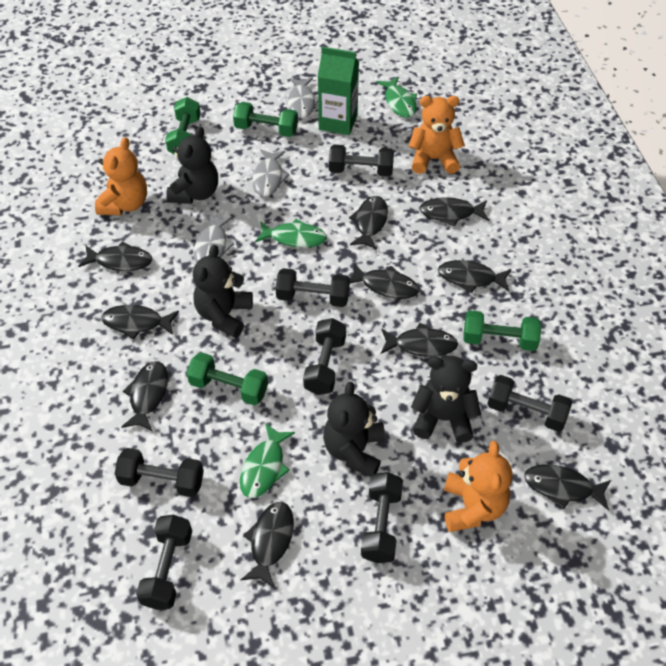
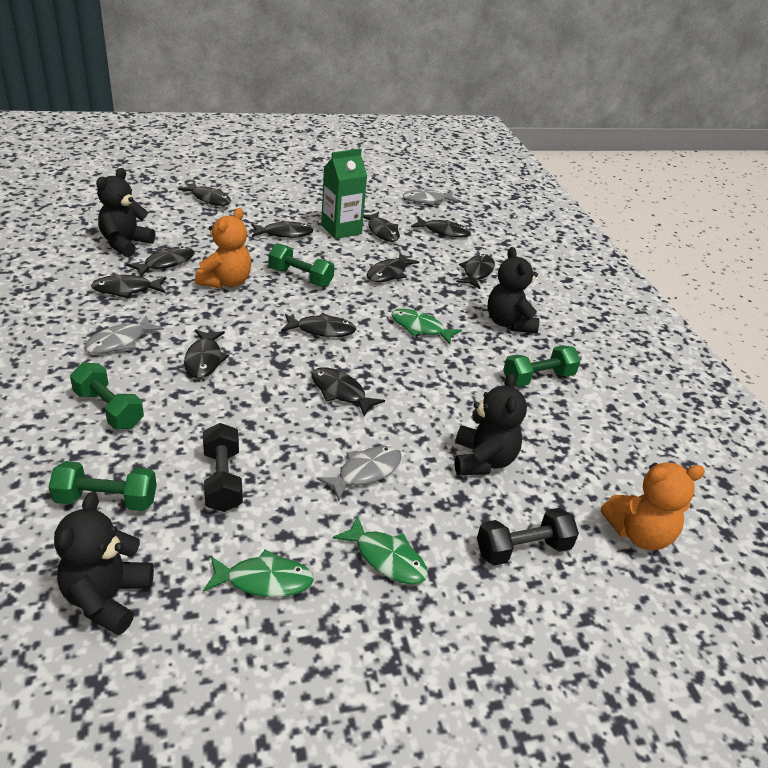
black dumbbell: [115,448,204,497] [136,515,192,610] [275,268,350,307] [303,318,346,395] [329,145,394,177] [361,472,403,563] [487,375,572,432] = 7 -> [203,423,243,512] [477,508,579,566] = 2
black fish: [78,241,152,271] [101,305,179,340] [121,361,168,432] [241,502,294,588] [349,196,388,250] [350,263,419,299] [381,323,458,357] [419,197,489,226] [438,260,511,293] [524,464,611,510] = 10 -> [91,275,166,298] [127,246,194,277] [178,182,231,206] [184,329,229,378] [251,220,314,238] [281,313,356,337] [312,367,385,417] [363,212,400,242] [367,253,419,282] [411,216,471,238] [456,254,495,289] = 11
orange teddy bear: [95,137,147,215] [409,96,465,174] [444,441,512,532] = 3 -> [195,208,251,289] [601,463,705,550] = 2

